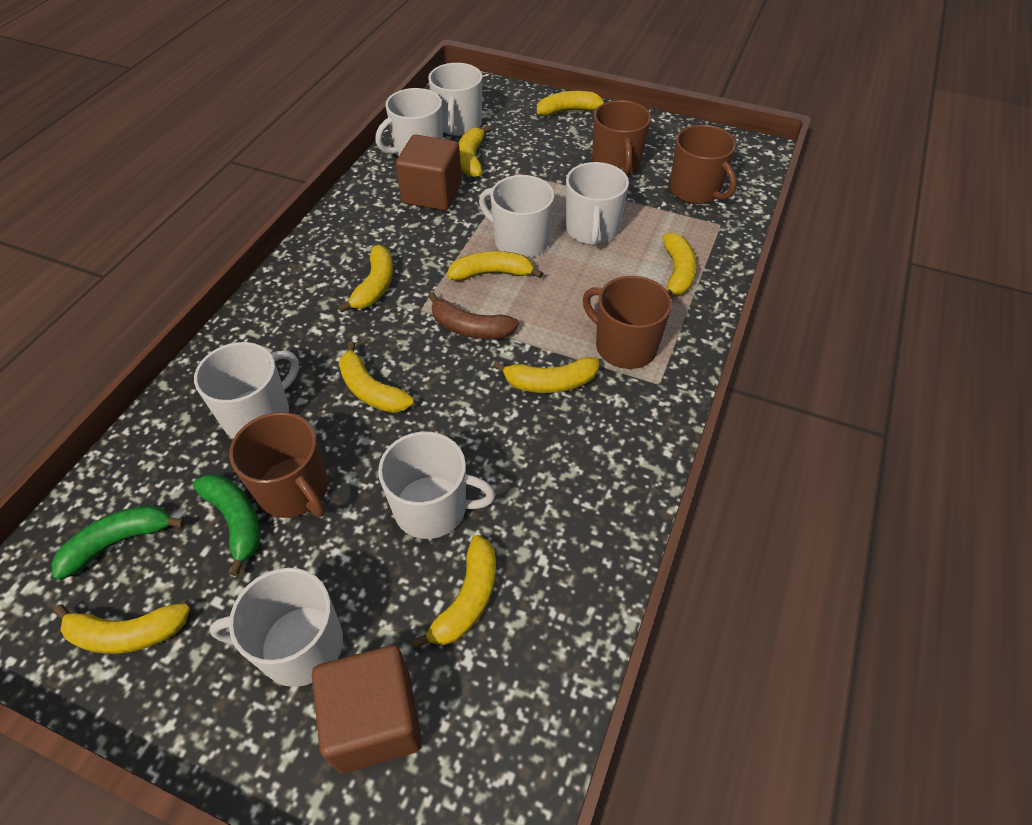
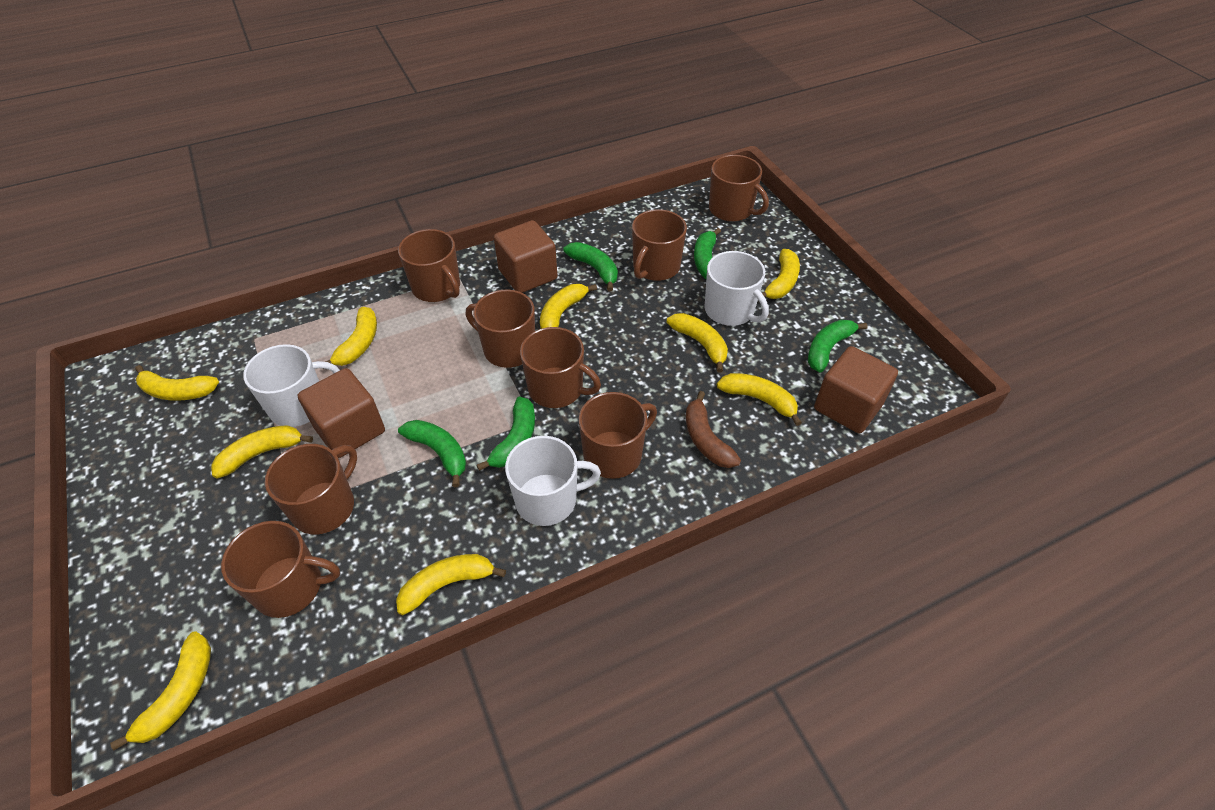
brown cube: [312,645,422,773] [396,135,462,211] = 2 -> [298,368,385,458] [494,220,558,293] [814,346,898,434] = 3
brown mug: [229,412,328,518] [583,276,672,369] [592,100,651,176] [670,125,737,204] = 4 -> [221,521,340,618] [265,444,357,534] [398,229,460,302] [466,290,535,368] [520,327,601,408] [579,392,657,479] [632,209,687,281] [709,155,769,222] = 8
green banana: [52,505,185,580] [193,474,260,576] = 2 -> [398,420,466,487] [477,397,535,471] [563,242,618,291] [694,228,721,279] [808,320,868,372] = 5
white mug: [194,342,299,438] [210,568,343,687] [375,88,443,157] [378,432,496,539] [428,63,482,136] [479,175,554,258] [566,162,629,246] = 7 -> [243,344,340,427] [505,436,601,526] [705,251,769,326] = 3

